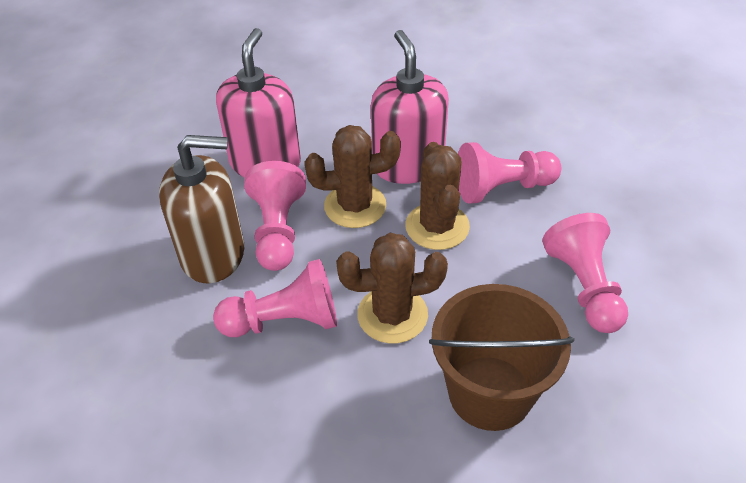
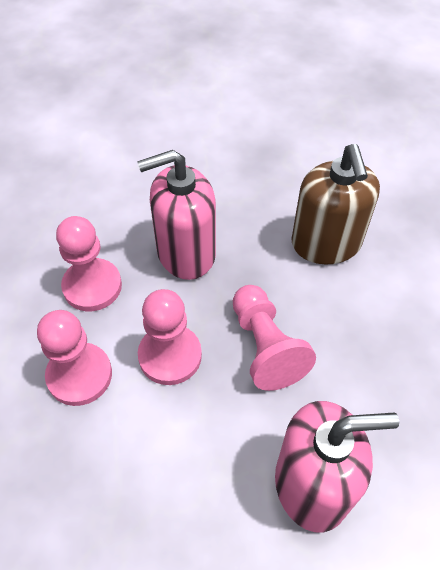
brown bucket: [429,284,574,431] = 1 -> none = 0
brown cactus: [304,125,401,228] [336,233,448,344] [405,142,470,250] = 3 -> none = 0

